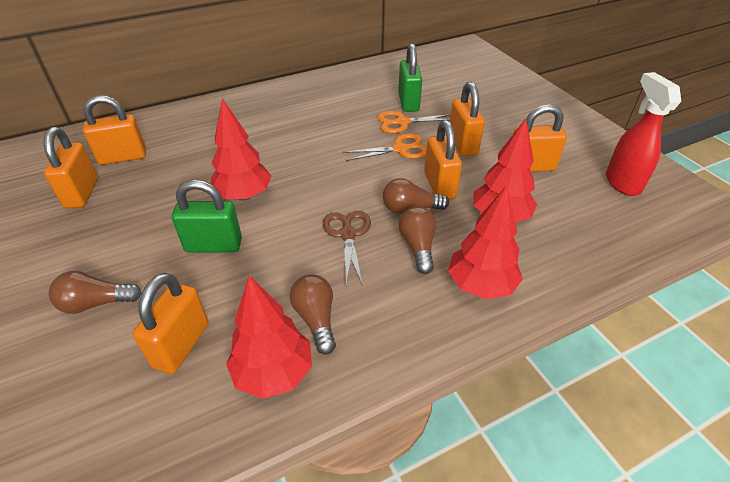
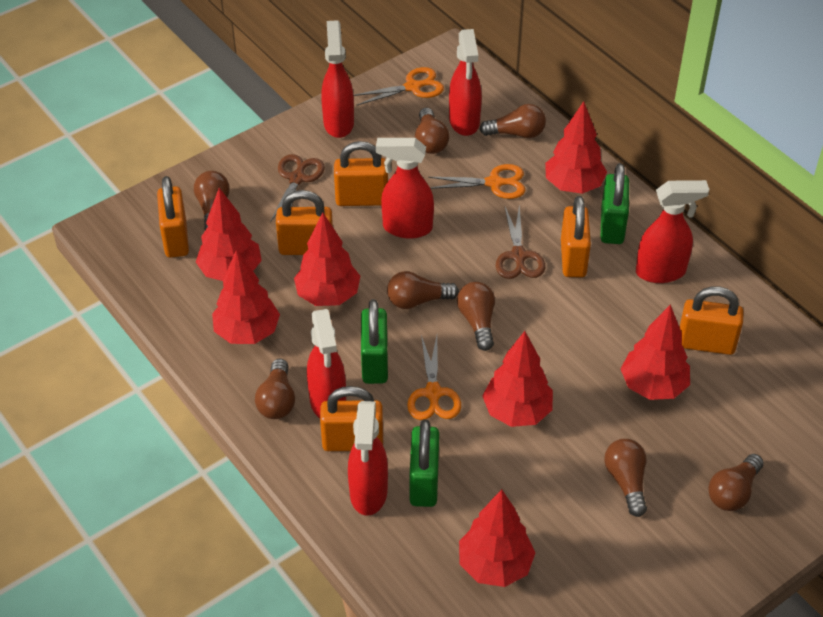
brown light bulb: [49,271,142,314] [290,274,336,355] [383,178,449,214] [399,206,436,274] = 4 -> [194,171,230,230] [255,359,295,419] [387,271,459,309] [415,108,449,154] [457,282,495,351] [479,104,546,138] [604,439,647,517] [708,454,764,511] = 8
brown scissors: [323,211,371,286] = 1 -> [270,154,325,222] [496,204,545,279] = 2
green padlock: [172,180,242,252] [398,43,422,112] = 2 -> [361,299,388,384] [410,419,439,507] [601,163,629,244] = 3
orange scissors: [343,134,427,161] [378,111,451,133] = 2 -> [353,67,444,106] [407,335,461,420] [428,164,525,199] = 3
red spray bottle: [606,72,681,196] = 1 -> [307,309,346,418] [321,20,354,138] [348,401,388,516] [376,138,434,239] [449,29,482,136] [636,180,709,283] = 6
red tree: [211,98,272,201] [226,275,312,399] [448,185,523,299] [473,118,537,222] = 4 -> [196,188,262,281] [212,250,280,344] [294,212,360,306] [459,489,535,587] [483,331,553,427] [545,101,607,194] [621,304,690,400] = 7

